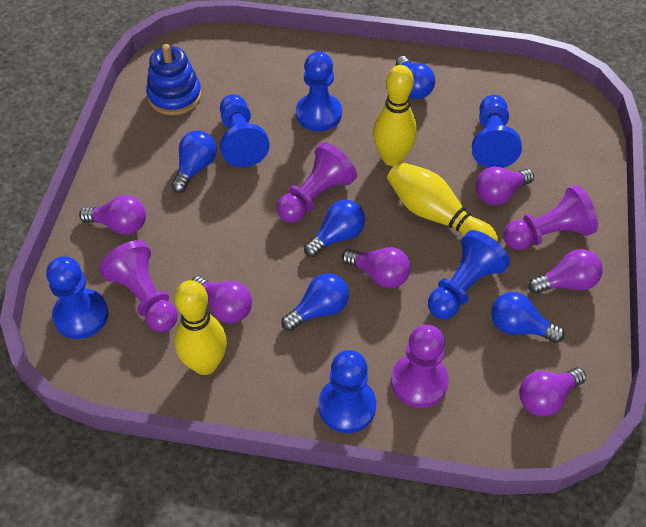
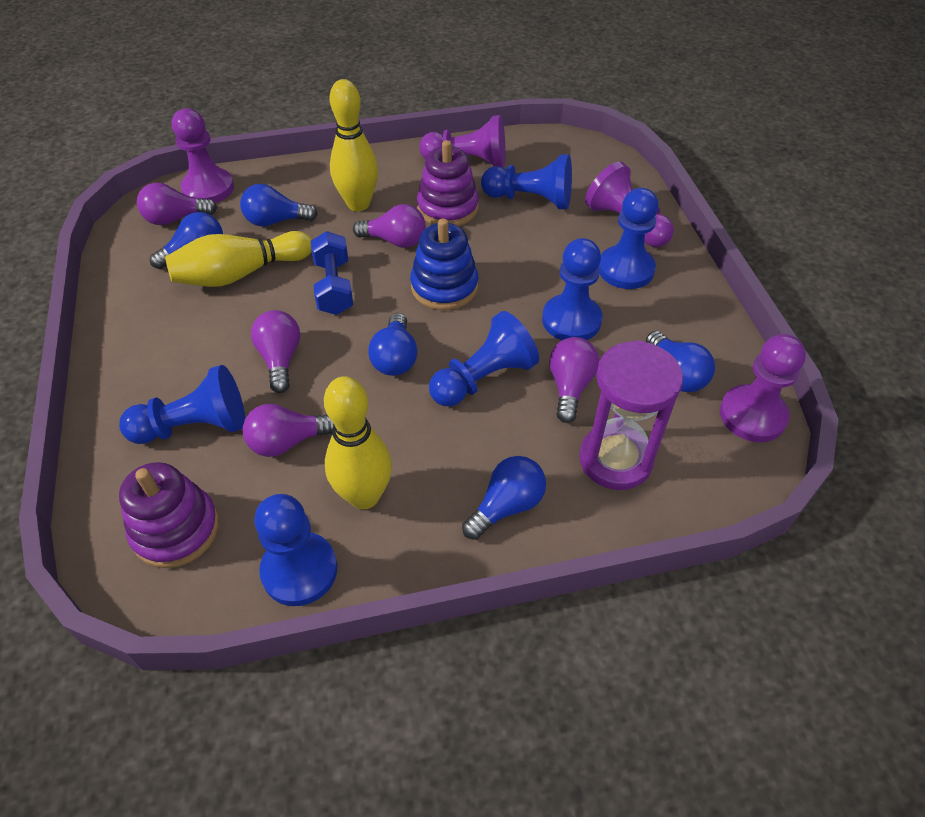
blue dumbbell: none = 0 -> [311,231,353,315] = 1
purple hourglass: none = 0 -> [579,340,683,490] = 1
purple light bulb: [79,195,146,235] [192,276,252,323] [342,247,411,288] [476,167,534,205] [519,368,586,416] [528,249,602,294] = 6 -> [137,183,217,225] [243,404,333,457] [251,310,300,393] [353,204,426,248] [549,337,599,423] = 5
purple stacking toy: none = 0 -> [119,462,219,568] [417,140,479,226] = 2

